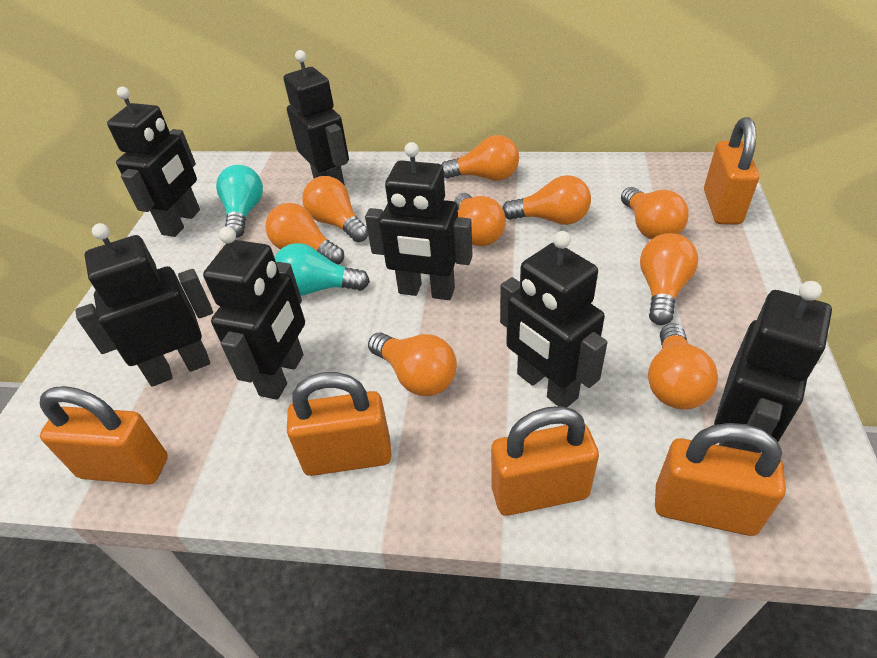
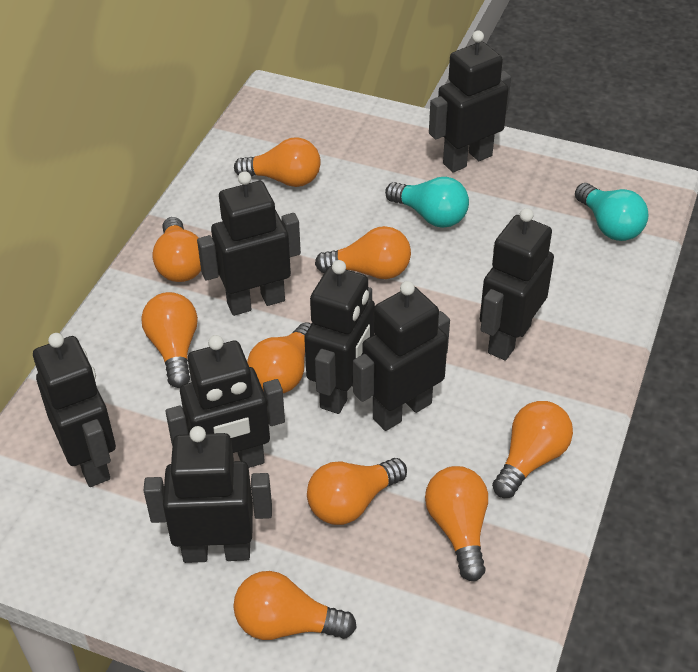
black robot: [75,223,213,387] [107,87,200,237] [203,227,305,400] [283,50,349,186] [365,142,472,300] [500,231,607,408] [714,281,832,453] = 7 -> [33,333,116,487] [144,426,272,563] [166,335,285,468] [197,171,301,316] [304,260,375,414] [353,281,450,431] [429,30,511,172] [480,208,554,361] = 8
orange padlock: [40,386,168,485] [287,372,392,476] [491,406,599,516] [655,423,786,536] [704,117,759,224] = 5 -> none = 0

